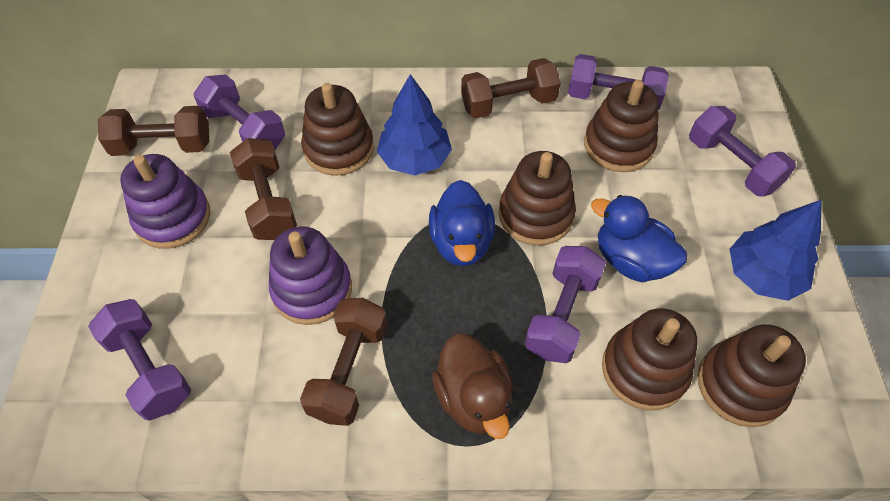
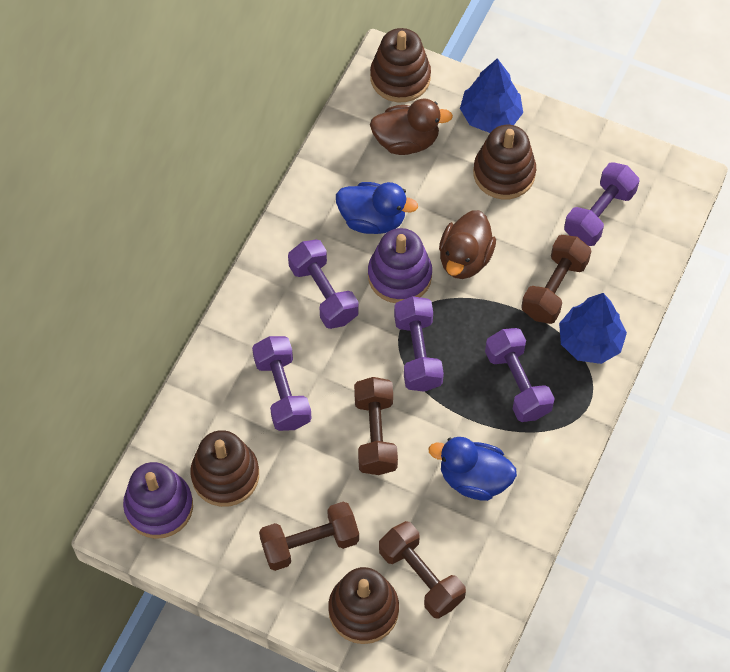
brown duck: [432,334,513,439] = 1 -> [370,98,453,155] [439,210,496,279] = 2
brown stacking toy: [301,83,374,176] [499,151,576,246] [584,80,659,172] [602,308,697,410] [698,324,806,427] = 5 -> [190,430,259,507] [328,567,399,644] [370,28,431,102] [473,125,536,199] = 4

